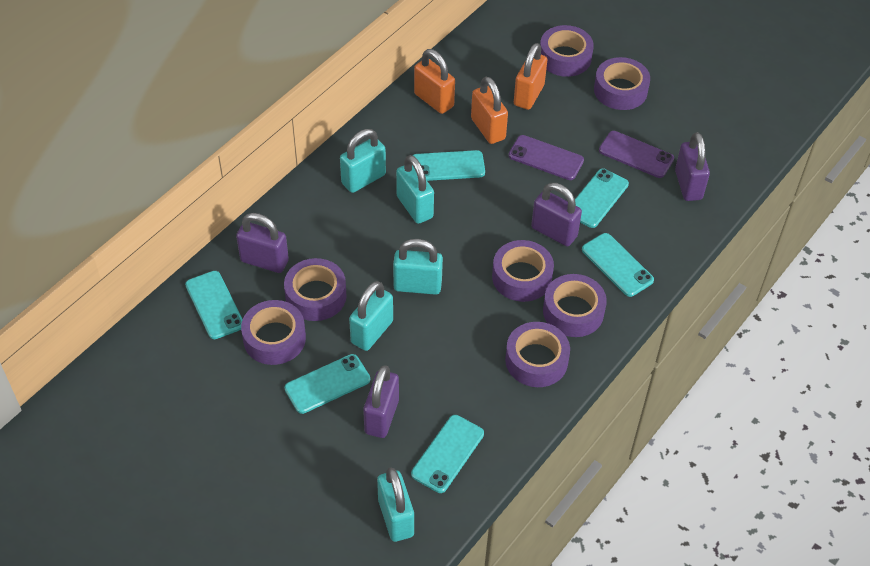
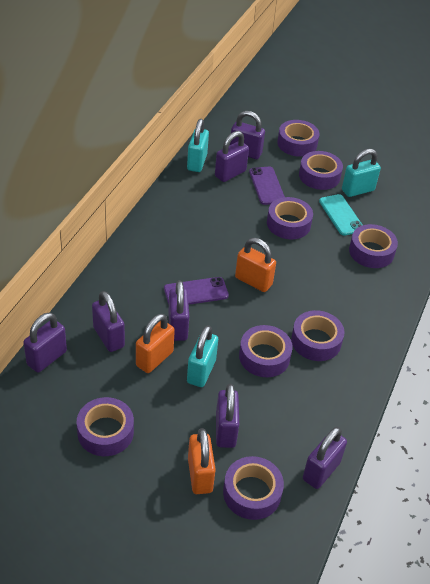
purple padlock: [236,213,289,273] [363,365,399,438] [531,183,582,246] [675,132,710,201] = 4 -> [23,313,67,373] [92,291,125,352] [168,280,189,341] [215,131,249,182] [216,384,239,448] [230,111,265,159] [303,427,347,489] = 7
purple tape: [241,300,306,365] [284,258,347,321] [492,240,554,302] [505,322,570,387] [540,25,594,77] [543,274,607,337] [594,57,650,110] = 7 -> [77,397,134,456] [223,456,284,520] [239,325,293,377] [267,197,313,240] [277,120,320,157] [291,310,344,361] [299,151,343,190] [349,224,398,268] = 8
turquoise padlock: [340,129,386,193] [349,281,393,351] [377,467,414,542] [393,239,443,295] [396,155,434,224] = 5 -> [187,119,209,172] [187,325,218,387] [342,149,381,197] = 3
turquoise phone: [185,271,243,339] [285,354,370,414] [411,415,484,493] [413,150,485,181] [575,169,629,228] [582,233,654,297] = 6 -> [319,194,362,236] = 1

